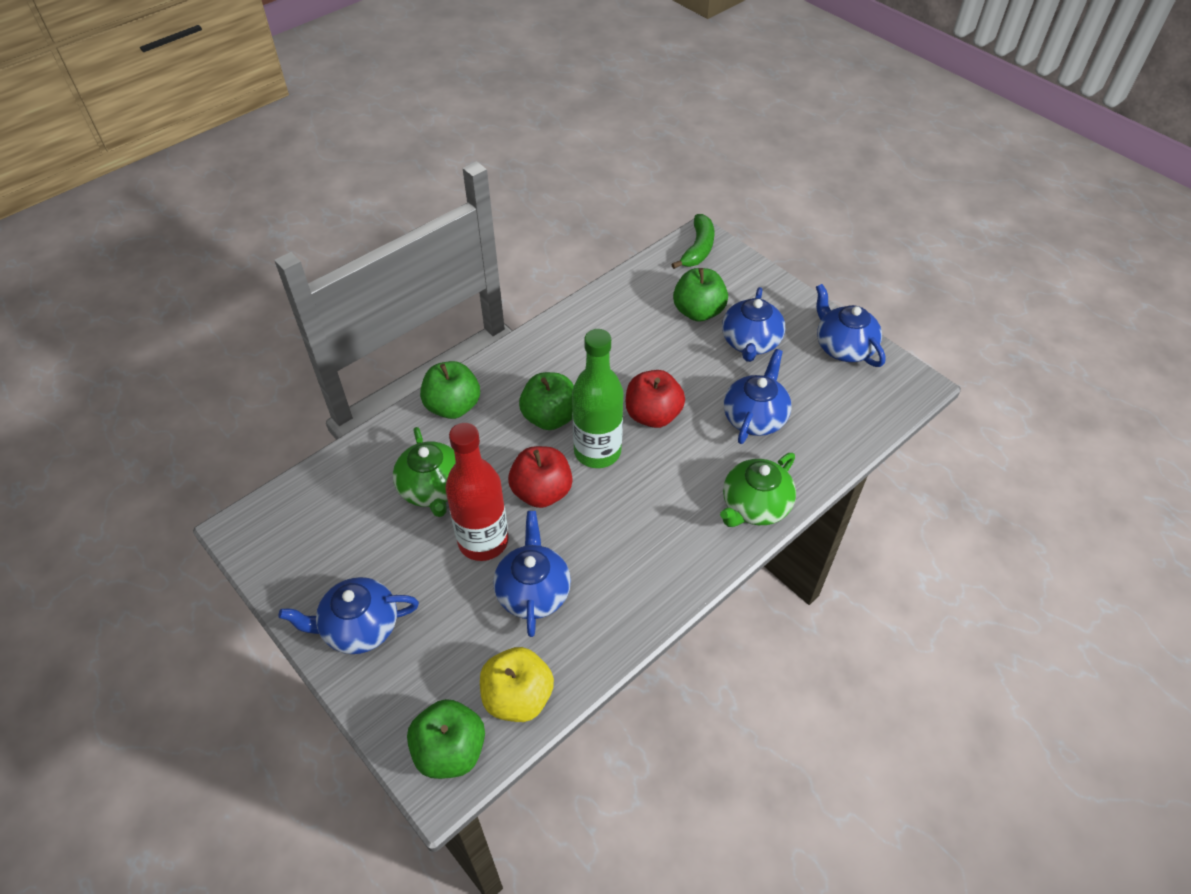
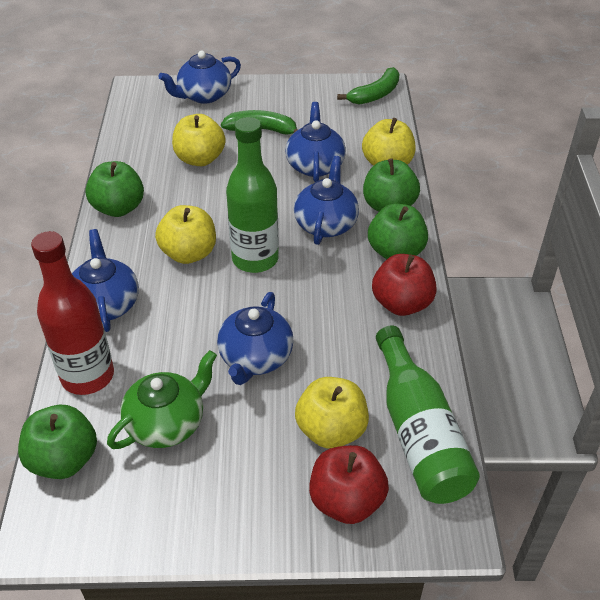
green banana: [671,214,714,269] = 1 -> [221,110,298,135] [337,67,399,105] = 2
green bottle: [572,329,624,468] = 1 -> [226,117,279,273] [376,326,480,504] = 2
green teapot: [393,427,456,517] [720,453,796,527] = 2 -> [107,350,217,449] = 1
yellow apple: [480,647,554,722] = 1 -> [155,205,216,264] [172,114,226,166] [295,377,369,449] [362,118,416,166] = 4

